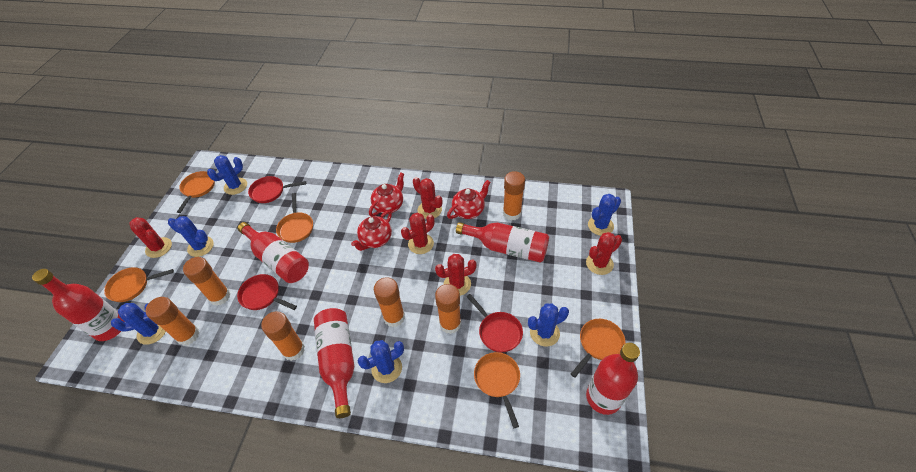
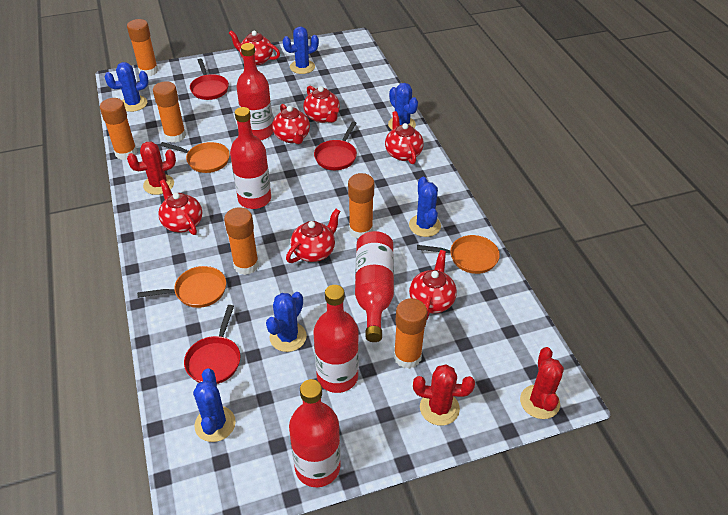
orange pan: [104,267,174,302] [177,171,215,213] [276,193,313,243] [474,352,520,428] [571,319,626,378] = 5 -> [137,266,226,308] [160,142,230,173] [417,235,500,274] = 3
red cactus: [129,217,172,258] [401,213,435,254] [413,177,442,219] [435,254,477,296] [586,232,622,275] = 5 -> [127,142,176,195] [413,364,475,426] [520,347,564,419] = 3
red teapot: [351,211,392,251] [369,173,404,217] [447,180,491,219] = 3 -> [158,179,202,235] [229,30,280,65] [272,104,310,144] [286,209,340,263] [303,86,340,123] [385,111,424,164] [409,250,457,321] = 7

